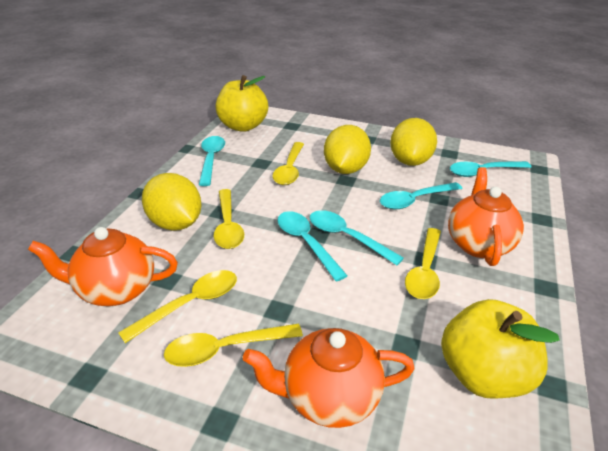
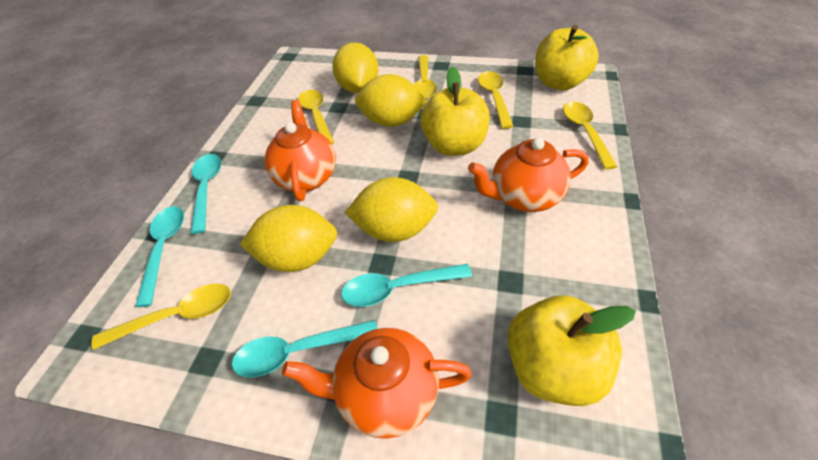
turquoise spoon: [199,136,225,186] [277,211,348,282] [309,210,404,265] [380,182,463,209] [450,161,532,177] = 5 -> [135,206,184,307] [191,154,221,234] [232,320,377,378] [341,264,472,307] = 4
yellow apple: [216,75,268,132] [441,299,560,399] = 2 -> [420,67,490,156] [507,296,636,406] [535,25,599,90] = 3
yellow lemon: [142,173,202,231] [324,125,371,174] [390,118,437,166] = 3 -> [240,205,337,272] [332,42,379,93] [345,177,438,242] [355,74,427,127] = 4

